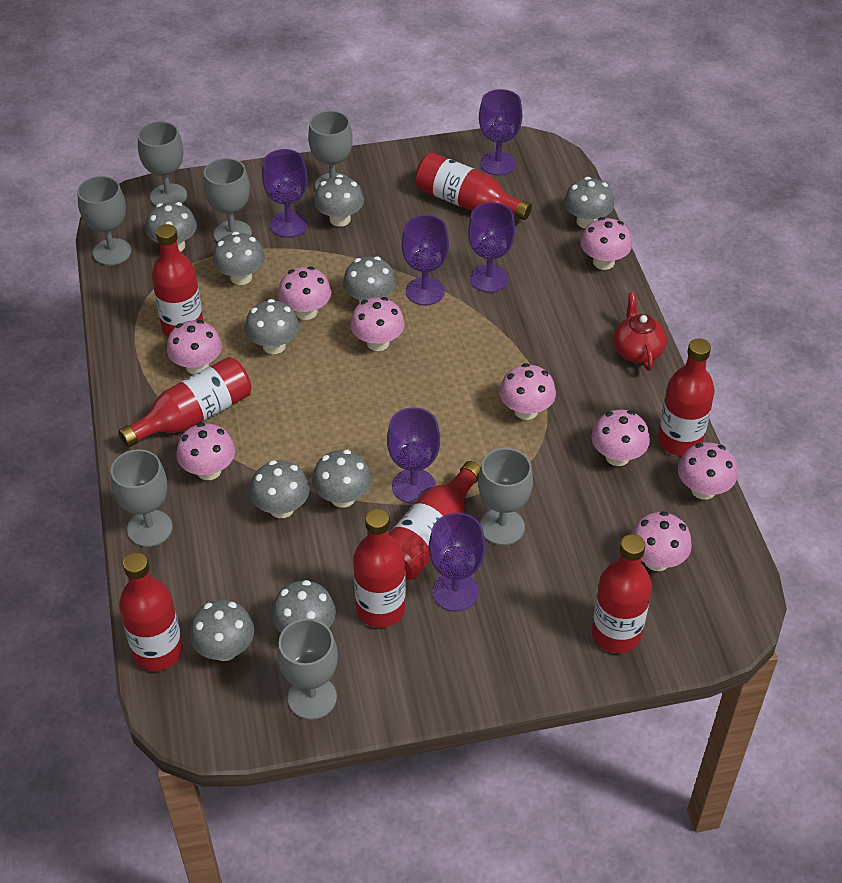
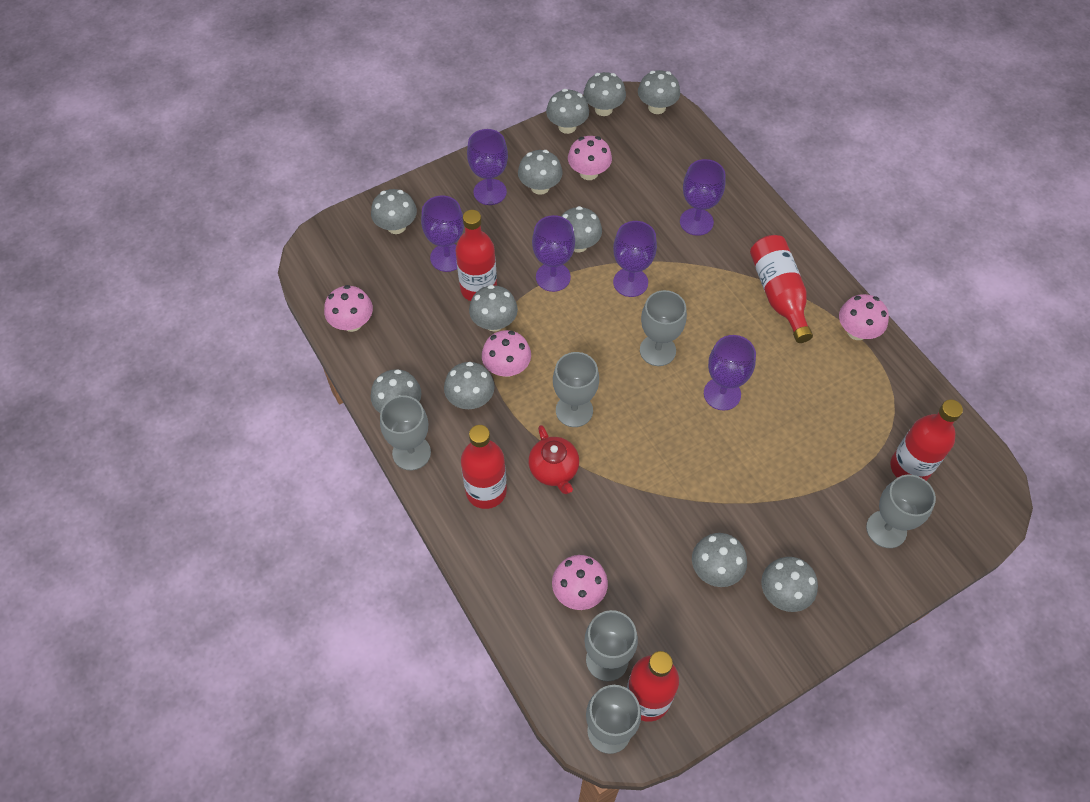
grey goblet: [77,176,131,265] [111,449,173,547] [138,121,187,206] [203,158,252,242] [277,618,338,720] [308,111,353,190] [478,448,533,545] = 7 -> [380,395,431,470] [553,352,599,427] [584,610,638,681] [586,685,641,754] [640,290,687,366] [866,475,936,548] = 6
grey mushroom: [146,202,197,252] [189,600,254,661] [213,232,265,285] [245,299,299,354] [250,460,310,518] [272,580,336,633] [312,450,372,508] [314,174,364,227] [343,256,396,304] [564,177,614,229] = 10 -> [371,189,417,234] [371,369,422,413] [444,362,495,409] [469,285,518,331] [518,150,563,195] [546,89,589,134] [561,206,602,253] [583,72,626,116] [638,70,680,114] [692,533,747,587] [761,557,818,612] = 11
pink mushroom: [167,320,222,374] [177,423,235,480] [278,266,331,320] [350,297,405,351] [499,363,556,420] [580,217,632,270] [591,410,650,466] [631,511,692,571] [678,442,737,500] = 9 -> [324,285,373,332] [482,330,531,377] [552,555,608,610] [568,136,612,180] [839,294,889,340] = 5
red bottle: [118,357,251,448] [119,552,183,671] [152,224,203,337] [353,509,406,628] [389,461,481,580] [415,153,532,220] [592,534,652,653] [658,338,715,456] = 8 -> [456,210,497,301] [461,425,507,509] [627,651,679,722] [750,235,813,343] [890,400,963,481] = 5

